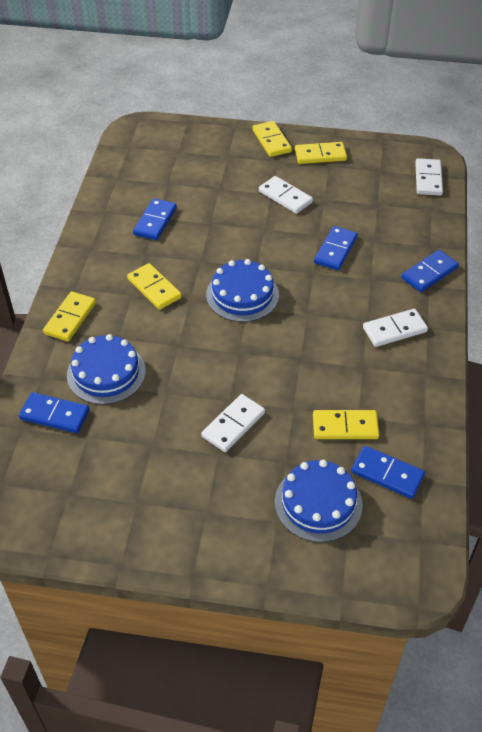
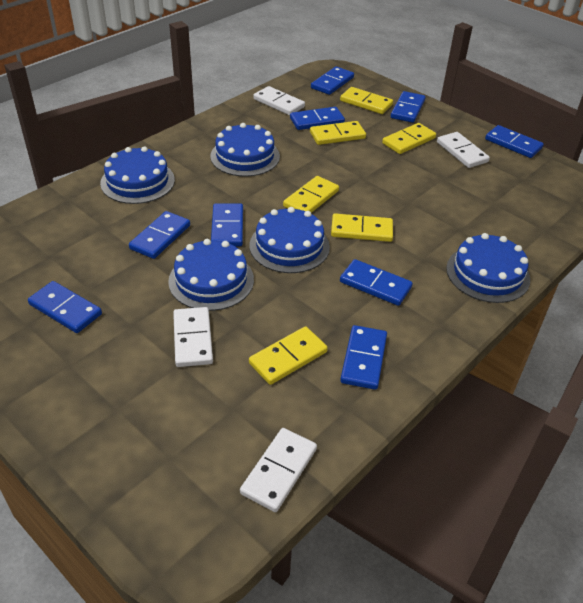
blue cake: [67,334,146,405] [206,259,279,322] [275,460,363,542] = 3 -> [100,146,175,204] [168,239,254,311] [210,123,280,177] [249,207,330,273] [446,233,530,303] = 5
blue domino: [19,392,90,433] [133,198,177,240] [314,226,358,270] [351,446,425,499] [401,250,459,292] = 5 -> [28,281,102,333] [129,211,190,259] [211,203,243,246] [290,107,345,130] [311,66,354,95] [340,259,413,306] [340,325,387,390] [391,91,426,123] [485,125,544,158] = 9
yellow domino: [43,291,96,342] [127,263,182,310] [252,121,292,157] [295,142,347,164] [313,410,379,439] = 5 -> [249,326,328,385] [283,176,339,213] [310,121,366,145] [331,213,393,242] [340,87,393,114] [382,123,436,154] = 6

